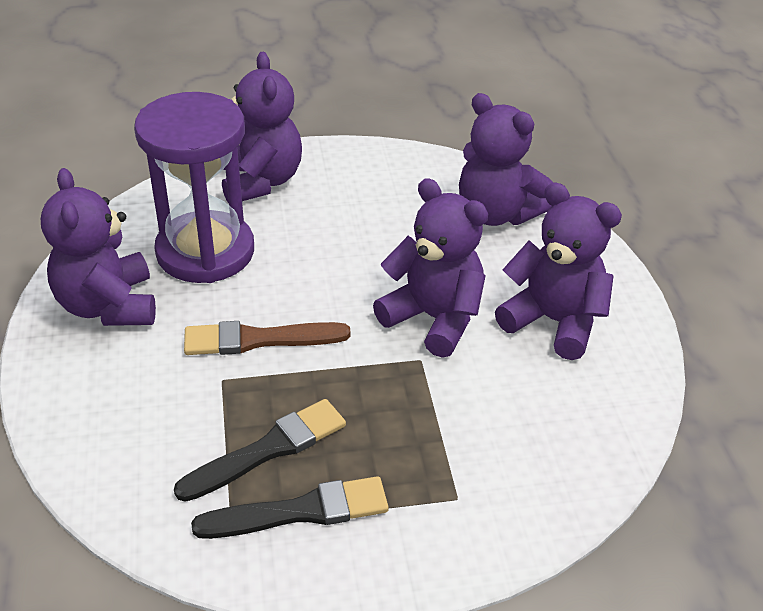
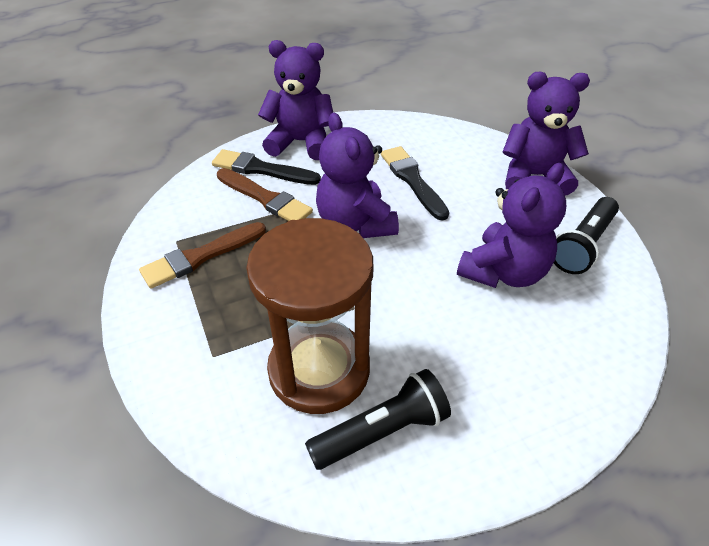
black flashlight: none = 0 -> [305,369,451,470] [554,197,619,274] = 2
brown brush: [184,321,351,355] = 1 -> [139,222,266,289] [217,168,313,221] = 2
brown hourglass: none = 0 -> [246,218,374,414] = 1
purple hourglass: [134,92,254,283] = 1 -> none = 0
purple teddy bear: [41,168,156,326] [222,52,302,203] [373,178,488,358] [459,93,553,226] [495,183,622,360] = 5 -> [258,40,333,160] [316,112,399,238] [457,163,566,288] [502,72,590,195] = 4

